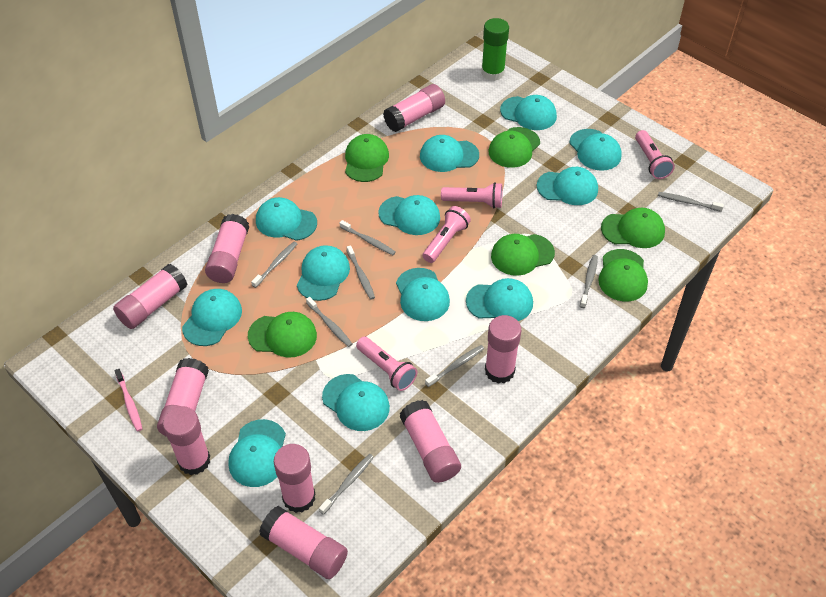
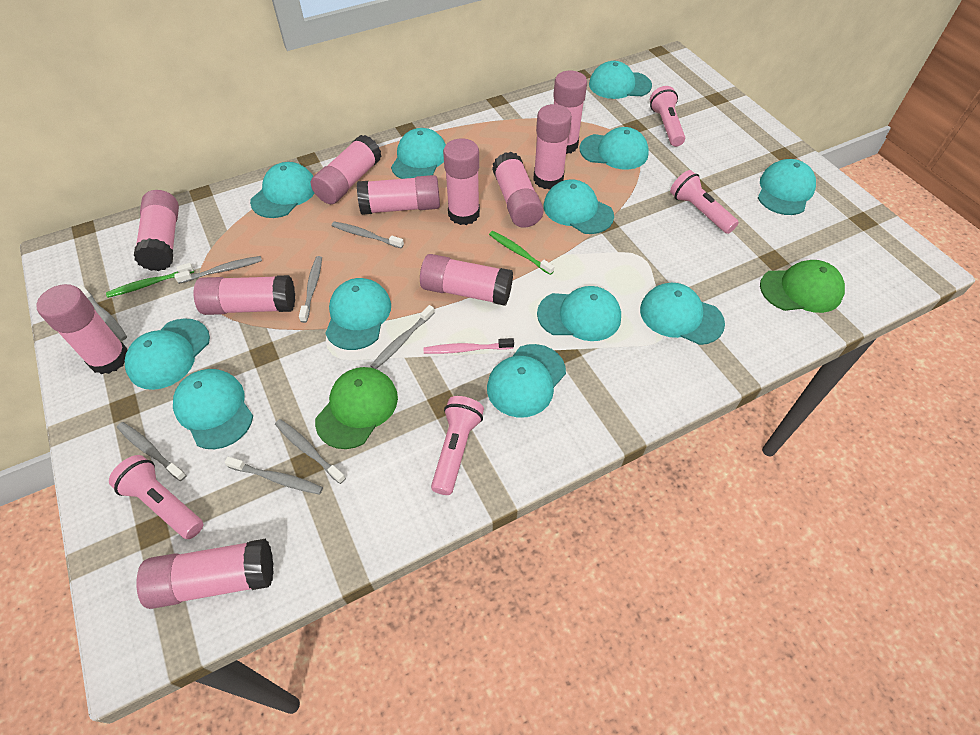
green cap: [248,312,317,358] [345,134,389,182] [488,127,540,168] [491,234,555,276] [598,249,648,301] [601,208,665,248] = 6 -> [315,367,398,449] [760,260,845,313] = 2
green glue stick: [481,18,509,81] = 1 -> none = 0
green toothbrush: none = 0 -> [106,263,194,298] [489,231,554,275] = 2
pink glue stick: [113,264,188,329] [157,358,209,437] [163,406,210,475] [205,214,249,283] [259,506,348,579] [274,444,315,513] [383,84,445,132] [399,400,461,483] [485,315,521,384] = 9 -> [36,284,128,374] [134,190,179,271] [136,539,274,609] [194,275,295,315] [311,135,381,204] [357,175,440,215] [420,254,513,306] [443,138,480,225] [492,152,544,228] [533,104,572,190] [553,71,587,154] = 11

